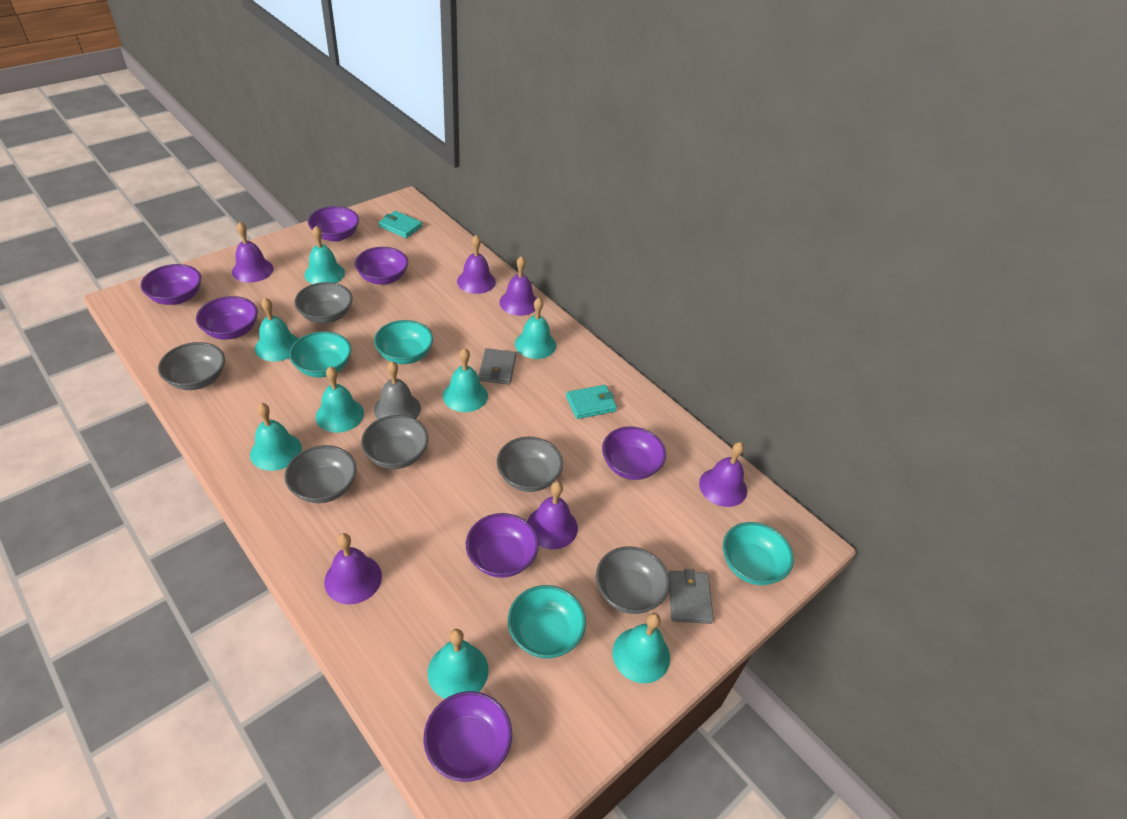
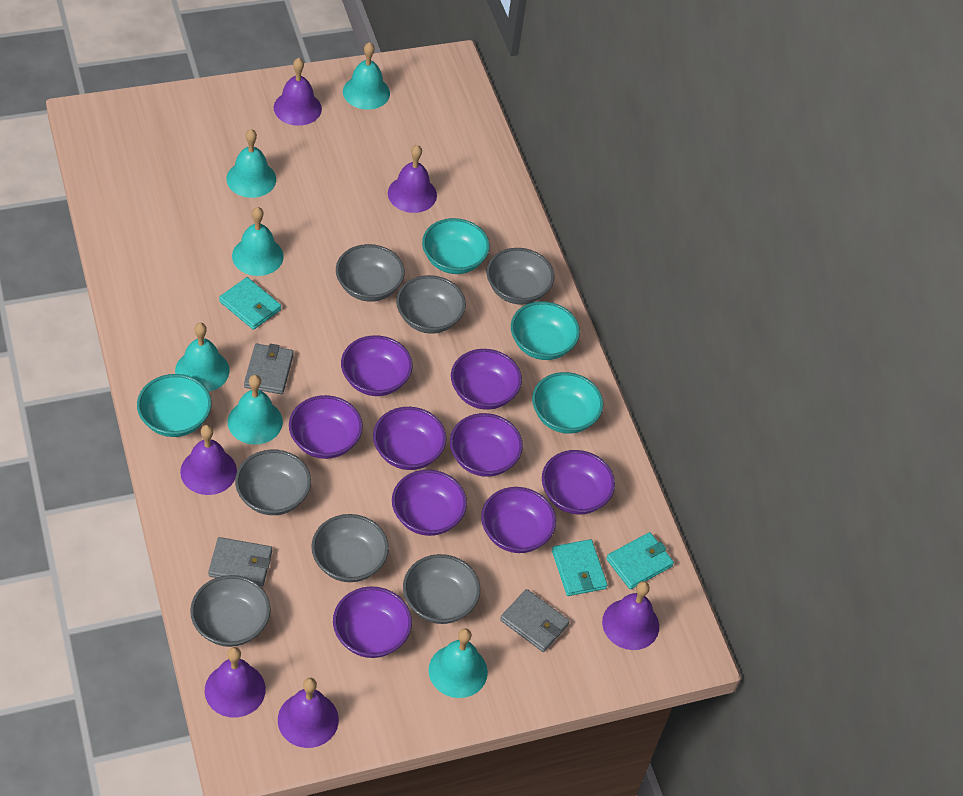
grey bell: [374,361,421,420] = 1 -> none = 0
grey bowl: [158,342,225,390] [285,445,356,503] [294,282,352,323] [361,415,429,469] [497,437,563,492] [596,546,670,614] = 6 -> [190,575,271,647] [235,450,311,515] [311,514,389,582] [336,244,405,302] [396,275,466,334] [403,554,480,624] [486,248,554,305] = 7
grey wallet: [478,348,516,384] [668,569,714,624] = 2 -> [208,537,272,586] [244,344,294,394] [500,589,570,652] = 3
purple bowl: [141,264,201,305] [196,296,258,340] [308,206,359,242] [355,247,408,285] [423,691,512,782] [466,513,539,578] [602,426,666,480] = 7 -> [289,395,363,459] [333,587,412,658] [341,335,413,396] [373,407,446,470] [392,470,467,536] [450,413,523,477] [451,349,522,410] [481,487,556,553] [542,450,615,514] = 9
turquoise bell: [250,403,302,471] [255,298,298,361] [304,226,345,284] [316,366,364,433] [428,629,488,699] [443,348,488,412] [515,298,556,359] [613,613,670,684] = 8 -> [175,323,229,392] [226,129,276,198] [228,375,283,445] [232,207,284,276] [343,42,390,110] [428,628,488,698] = 6
turquoise wallet: [379,211,422,238] [566,385,617,419] = 2 -> [219,277,281,330] [552,539,608,596] [606,532,674,589] = 3

